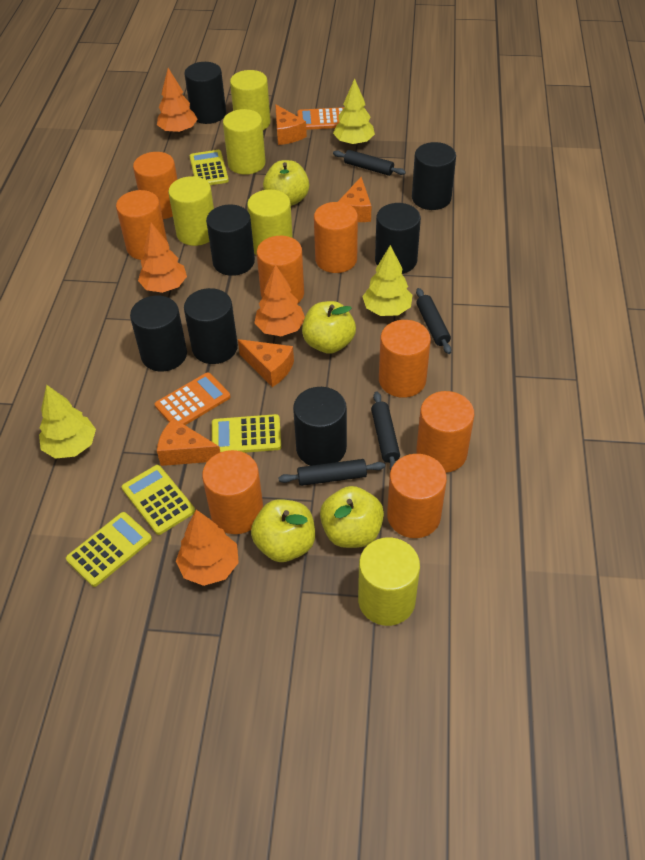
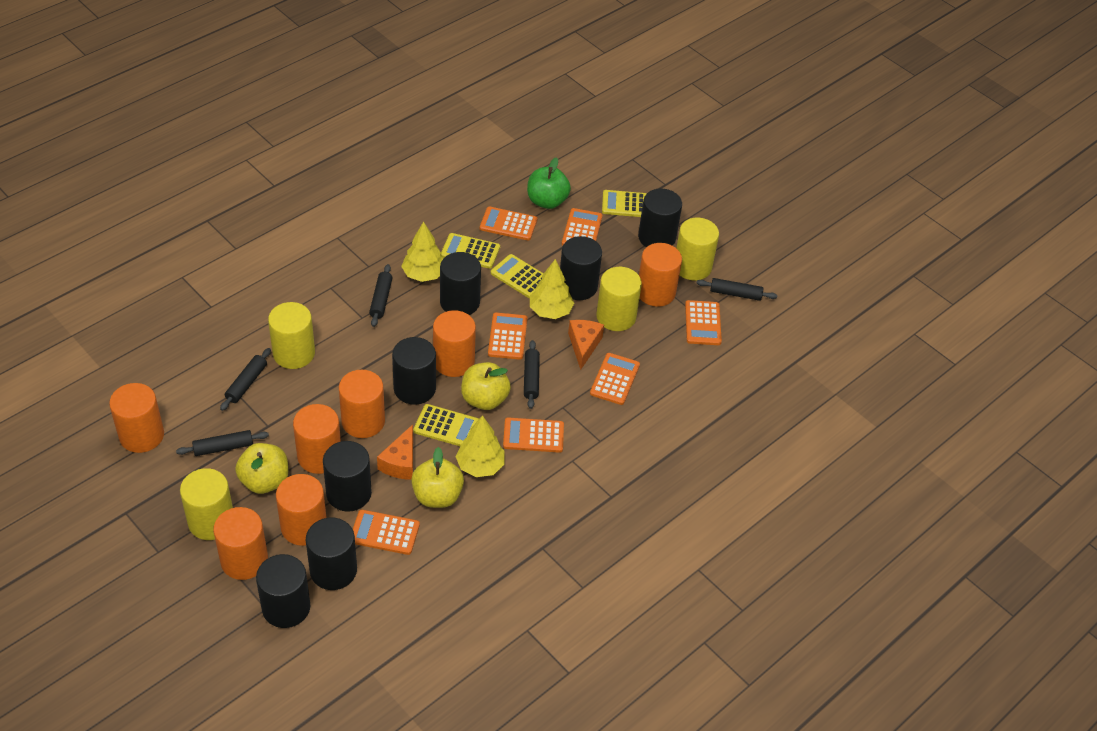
black rolling pin: [278,459,385,486] [333,150,406,176] [371,392,400,471] [416,288,452,354] = 4 -> [176,430,269,456] [220,348,271,411] [369,264,393,327] [524,340,540,409] [697,278,777,301] = 5
green apple: none = 0 -> [527,157,571,209] = 1
orange calculator: [155,372,230,425] [297,107,344,130] = 2 -> [353,510,420,555] [480,206,537,240] [488,313,527,360] [503,418,564,453] [562,208,602,246] [590,353,640,405] [685,300,722,345] = 7
orange cheese: [157,418,220,466] [238,339,294,387] [275,104,307,145] [338,177,371,222] = 4 -> [377,424,413,480] [568,320,604,370] = 2
orange cylinder: [116,190,167,260] [133,152,178,219] [202,450,263,534] [257,236,304,303] [314,202,358,273] [379,320,431,398] [387,454,447,538] [416,391,474,473] = 8 -> [109,383,164,453] [213,507,268,580] [276,474,327,546] [293,404,341,474] [339,370,385,438] [433,310,476,377] [639,243,682,307] = 7
orange tree: [138,223,187,293] [157,68,198,134] [176,510,239,586] [254,264,305,336] = 4 -> none = 0
yellow apple: [251,499,315,562] [263,160,309,206] [302,301,356,354] [320,486,384,548] = 4 -> [235,443,288,494] [411,447,464,508] [461,362,511,410] = 3
yellow cylinder: [168,176,214,246] [223,109,266,175] [230,70,270,130] [247,190,293,255] [358,538,420,626] = 5 -> [180,468,233,540] [268,302,315,369] [596,267,642,331] [676,218,719,280] = 4

